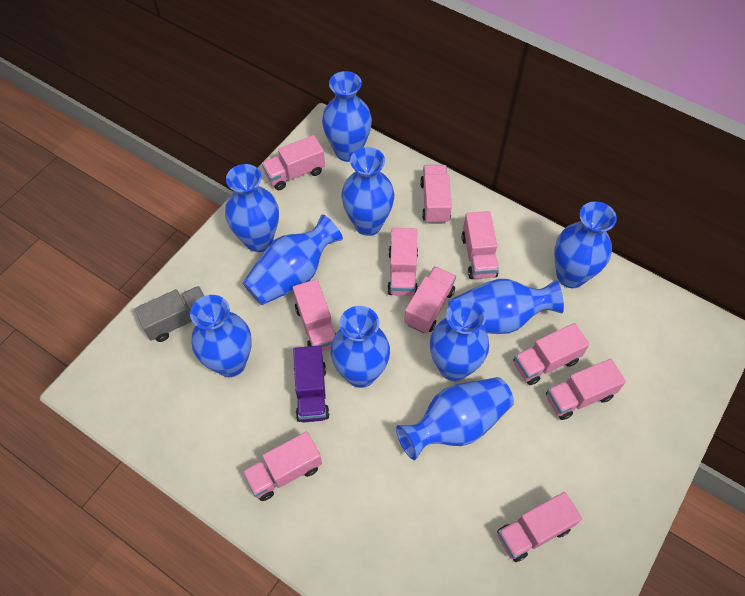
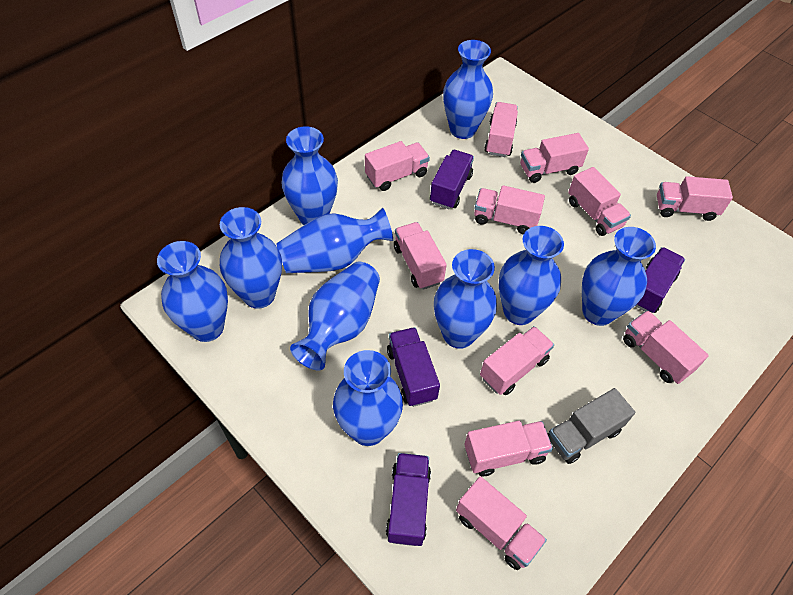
pink truck: [242,432,322,501] [262,135,325,190] [293,279,336,351] [387,228,418,296] [404,266,456,333] [420,165,452,224] [462,211,499,279] [497,492,582,562] [513,323,590,385] [546,359,626,420] = 10 -> [365,141,430,191] [394,222,447,289] [456,476,547,570] [464,421,553,476] [474,185,545,234] [480,326,554,395] [485,102,518,157] [520,133,589,183] [568,167,631,236] [623,310,709,384] [657,176,733,221] = 11
purple truck: [293,346,330,423] = 1 -> [386,453,431,546] [387,327,440,407] [430,150,474,209] [635,247,685,313] = 4

